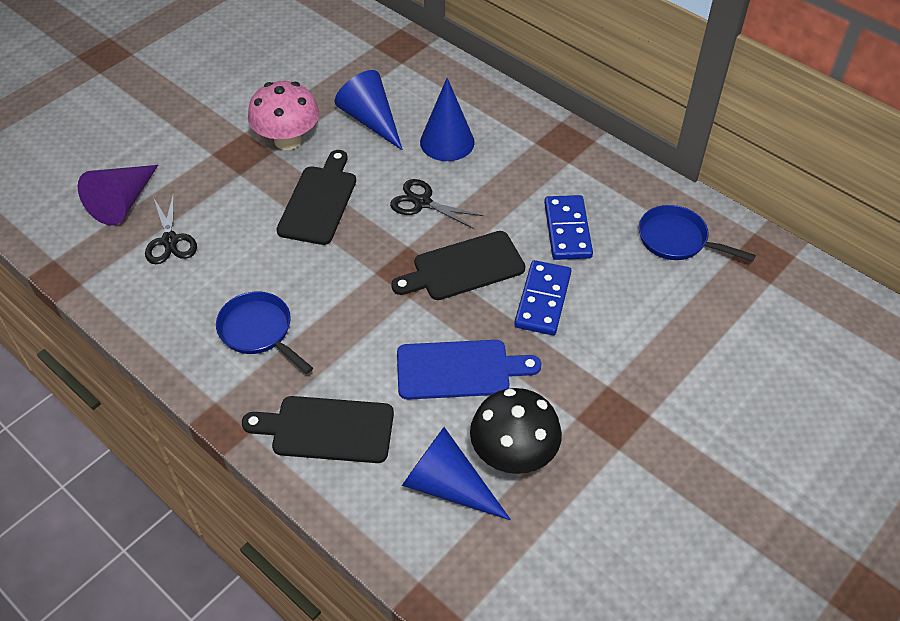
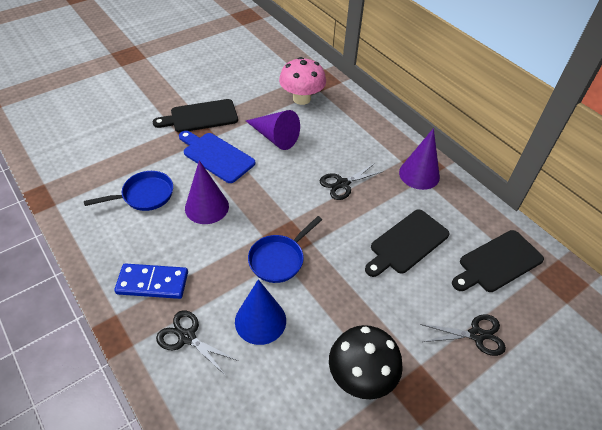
black scissors: [145,192,197,264] [390,179,484,229] = 2 -> [156,310,238,376] [320,163,384,200] [420,314,506,356] = 3
blue cone: [335,70,403,151] [402,427,511,520] [420,78,475,161] = 3 -> [235,279,286,345] = 1
blue domino: [514,260,571,335] [544,195,593,260] = 2 -> [114,263,188,299] = 1
purple cone: [78,165,158,226] = 1 -> [185,160,229,224] [246,110,300,150] [399,128,440,190] = 3

